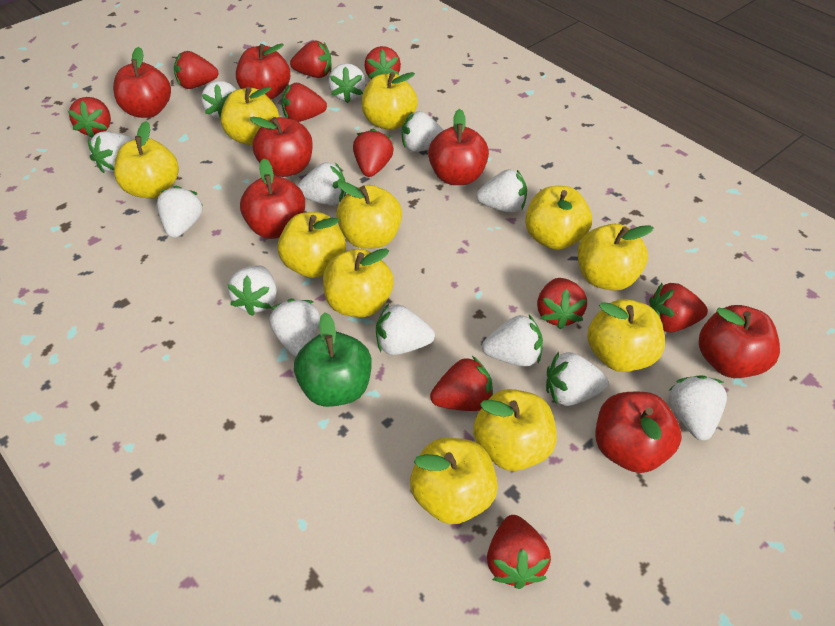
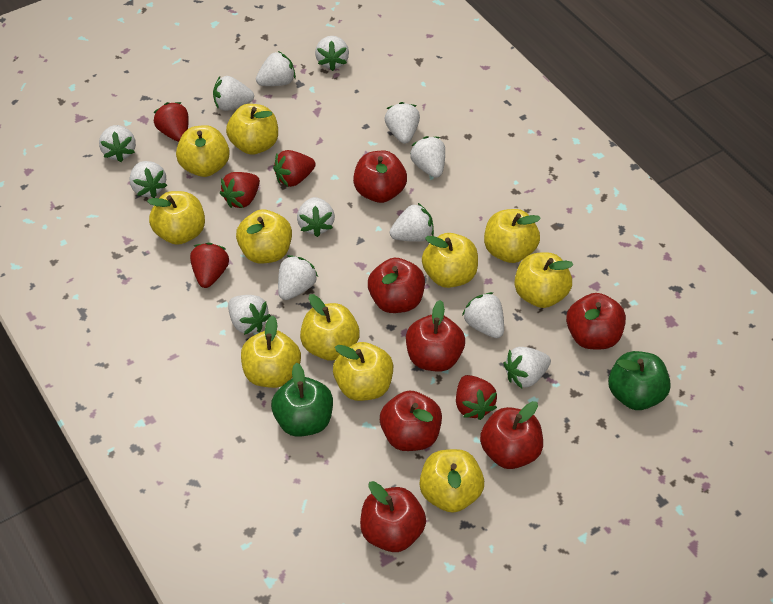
green apple: [294,312,372,407] = 1 -> [271,363,333,437] [608,351,671,410] = 2
red strawberry: [68,97,111,138] [174,51,219,89] [281,83,327,122] [290,40,331,78] [353,129,394,177] [364,46,401,79] [430,356,493,411] [487,515,551,589] [537,278,587,329] [649,283,708,332] = 10 -> [153,102,189,142] [190,242,229,288] [220,172,260,208] [273,150,316,187] [456,375,497,420] = 5

